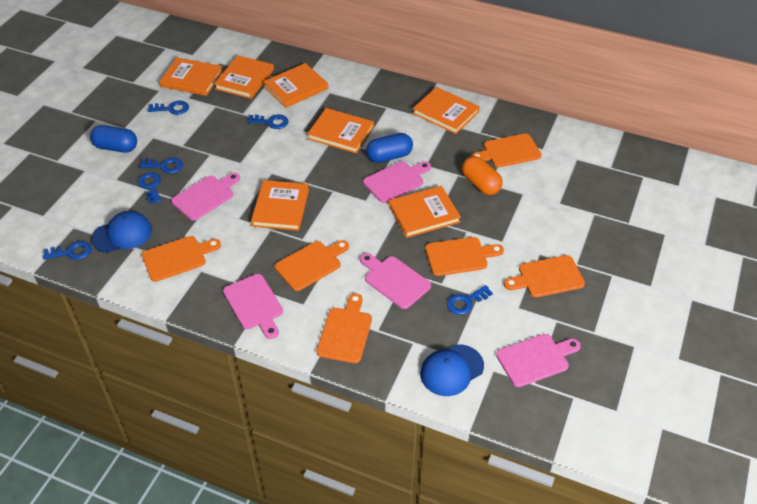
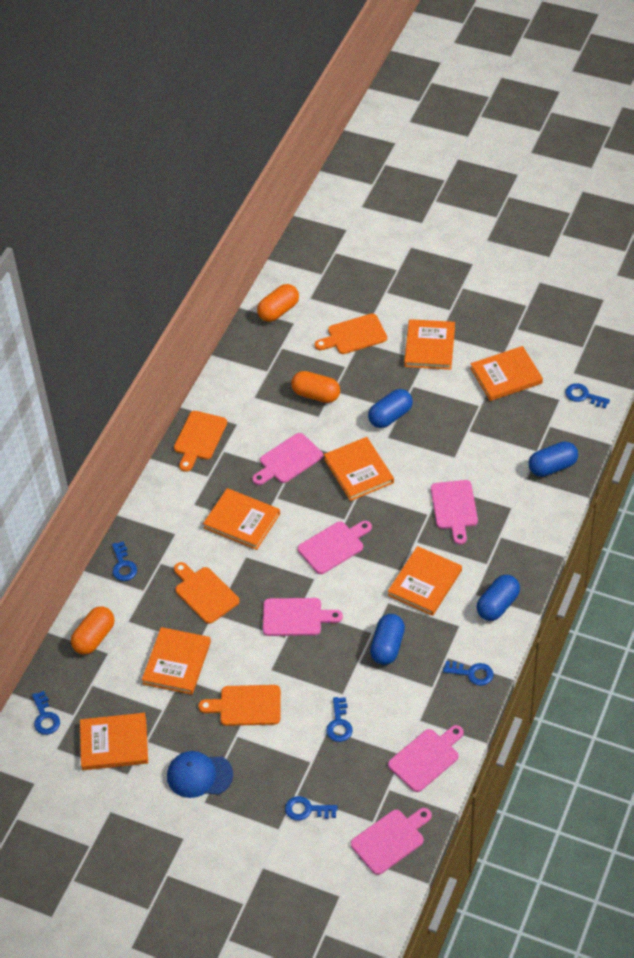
blue cap: [91,211,152,253] [420,344,484,396] = 2 -> [167,751,233,798] = 1
blue capsule: [90,125,137,153] [366,133,413,163] = 2 -> [368,389,413,428] [370,614,405,665] [477,575,520,621] [529,441,578,477] = 4
orange capsule: [462,156,503,195] = 1 -> [71,606,115,654] [257,284,299,322] [291,371,340,403] = 3
orange cutting board: [142,236,221,282] [275,240,349,291] [317,293,372,363] [425,237,504,276] [471,133,542,167] [504,255,585,297] = 6 -> [174,411,227,472] [174,562,240,624] [198,685,281,726] [315,314,387,354] = 4
pink cutting board: [171,173,240,221] [223,274,283,339] [360,253,431,309] [363,161,431,203] [496,334,581,387] = 5 -> [252,433,323,485] [263,598,343,636] [298,521,372,574] [351,808,432,875] [388,725,464,792] [431,480,478,545] = 6

